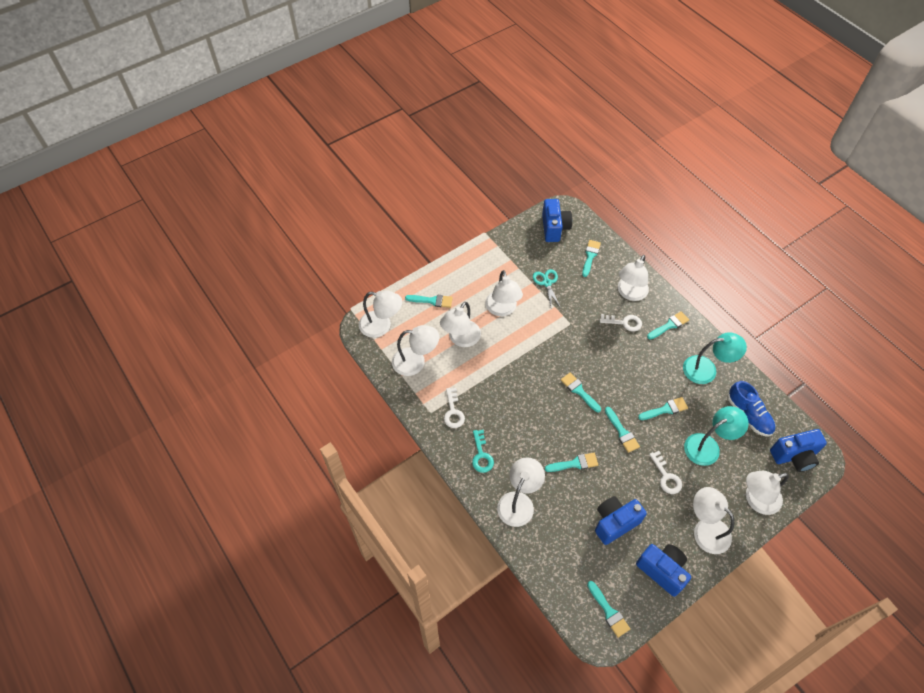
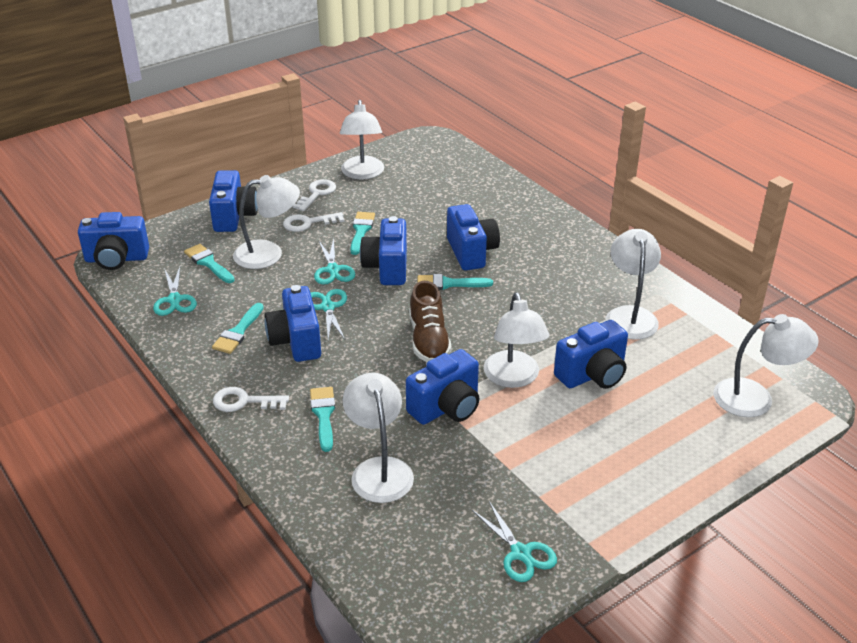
blue camera: [542,199,572,242] [595,496,647,545] [636,544,691,597] [770,429,827,472] = 4 -> [78,212,149,270] [209,170,258,232] [265,285,321,362] [360,216,407,285] [406,349,479,425] [447,204,500,270] [554,320,628,389] = 7
blue shoe: [727,381,775,437] = 1 -> none = 0
brown shoe: none = 0 -> [409,281,452,362] = 1
turquoise brush: [405,295,453,308] [545,453,598,472] [561,372,601,413] [582,240,601,277] [587,581,630,638] [605,407,640,453] [638,397,688,420] [647,311,689,340] = 8 -> [184,244,234,283] [212,303,264,354] [310,387,335,452] [350,212,375,255] [417,274,493,290] = 5
turquoise key: [472,430,494,473] = 1 -> none = 0
turquoise lamp: [683,332,747,384] [684,406,749,466] = 2 -> none = 0
turquoise scissors: [533,269,561,310] = 1 -> [153,267,197,316] [311,289,347,340] [314,238,355,285] [472,501,557,582] = 4
white lamp: [359,291,402,338] [392,325,439,376] [440,302,481,347] [485,270,523,316] [497,457,545,527] [618,255,649,301] [693,487,735,554] [746,471,789,515] = 8 -> [233,175,300,269] [340,100,384,179] [343,373,414,503] [484,292,550,388] [606,229,661,340] [713,314,819,417] = 6

